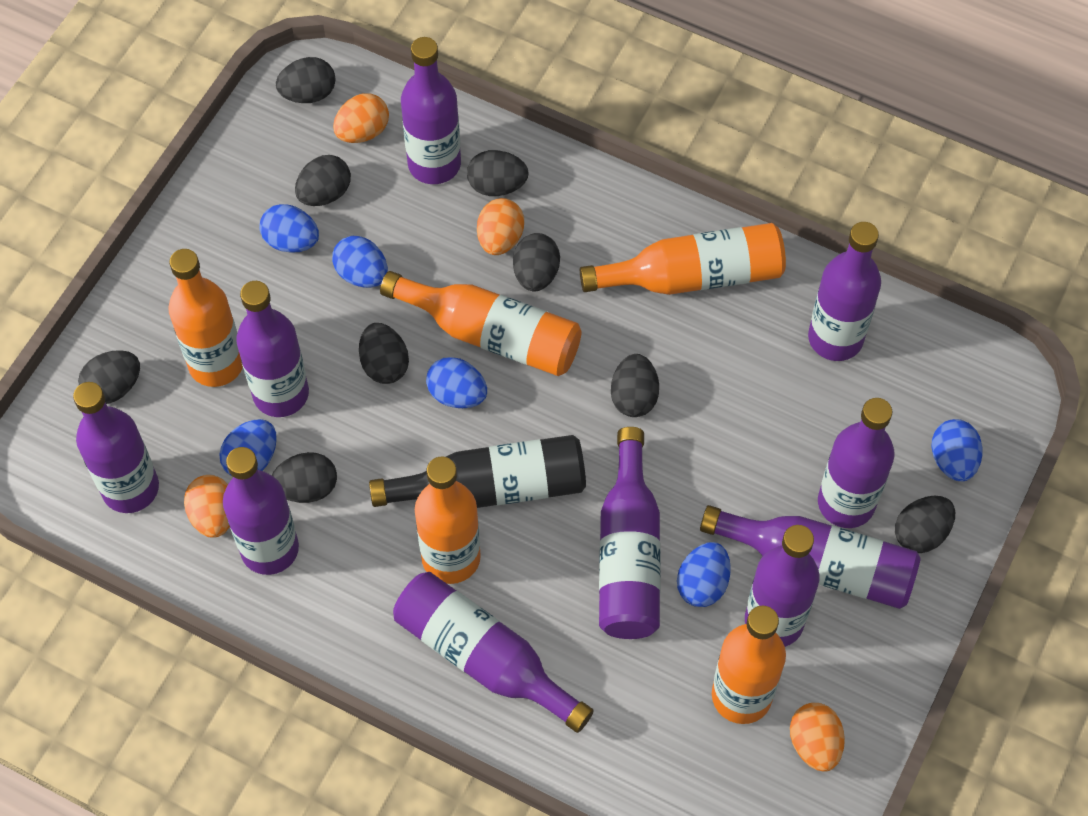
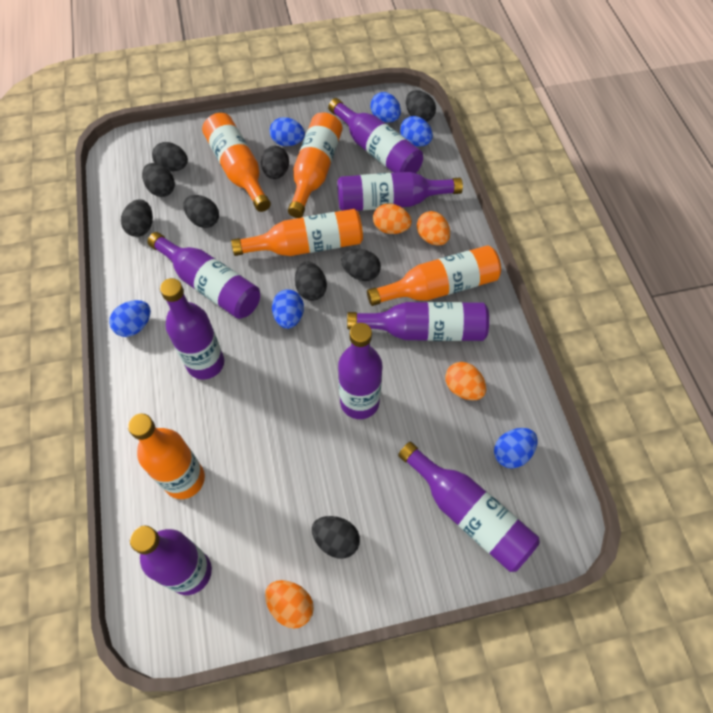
black bottle: [369,435,586,508] = 1 -> none = 0
purple bottle: [73,382,159,513] [223,447,299,575] [236,281,309,417] [393,572,594,733] [401,37,461,184] [599,427,660,639] [700,505,921,609] [745,525,819,647] [808,222,881,361] [818,398,894,528] = 10 -> [130,526,212,595] [148,232,260,319] [160,278,224,379] [328,98,423,173] [337,172,463,211] [338,323,382,419] [347,302,489,341] [398,442,540,572] = 8

